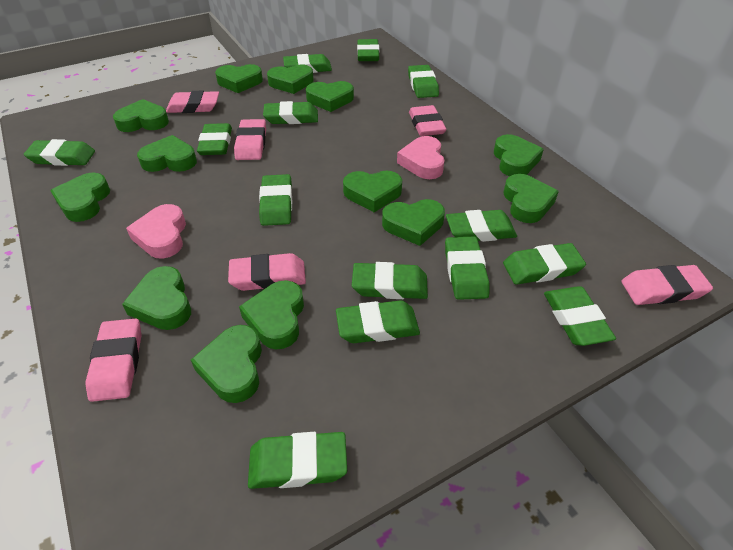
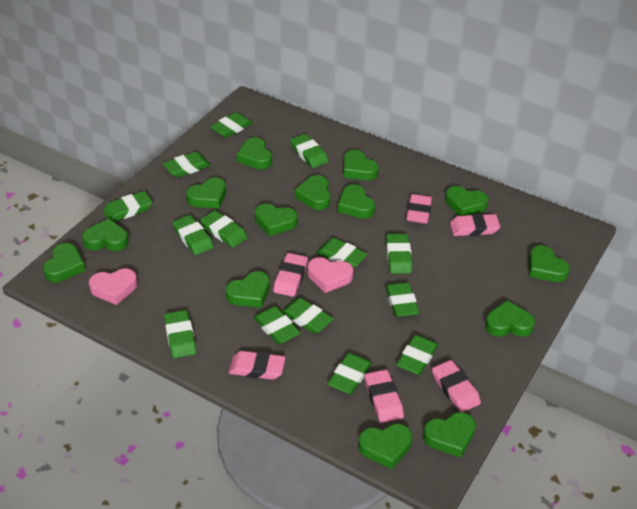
green heart: [50,172,110,222] [113,99,169,132] [122,266,191,330] [137,135,197,172] [191,325,262,403] [215,64,263,93] [239,280,304,349] [267,65,314,94] [306,81,354,112] [343,171,402,212] [382,199,445,246] [494,134,544,176] [504,174,559,223] = 13 -> [43,243,86,282] [82,219,129,251] [186,178,226,209] [226,271,270,308] [236,137,272,169] [255,204,298,236] [295,175,330,210] [338,184,375,219] [343,150,379,181] [358,424,412,469] [423,412,476,458] [445,186,488,216] [485,300,535,337] [529,245,570,282] = 14

